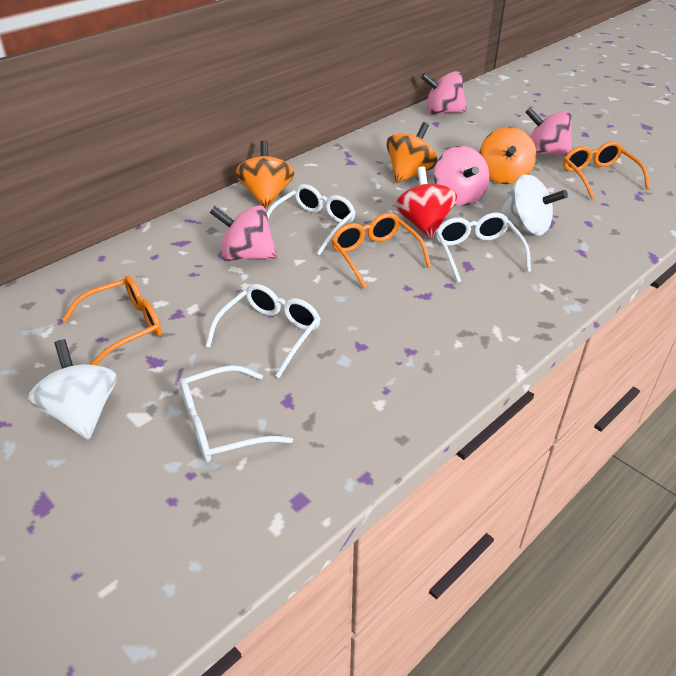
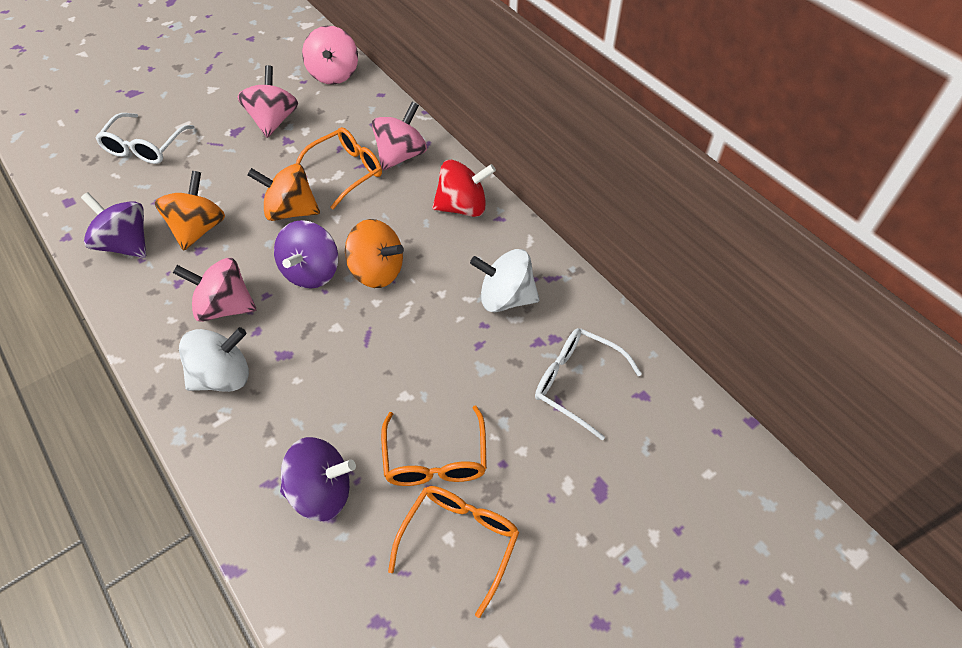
purple spinning top: none = 0 -> [81,192,146,258] [274,220,338,289] [280,437,356,521] = 3
white glasses: [179,365,293,462] [206,284,321,378] [267,184,356,255] [436,213,531,283] = 4 -> [95,113,194,164] [535,328,642,440] = 2

